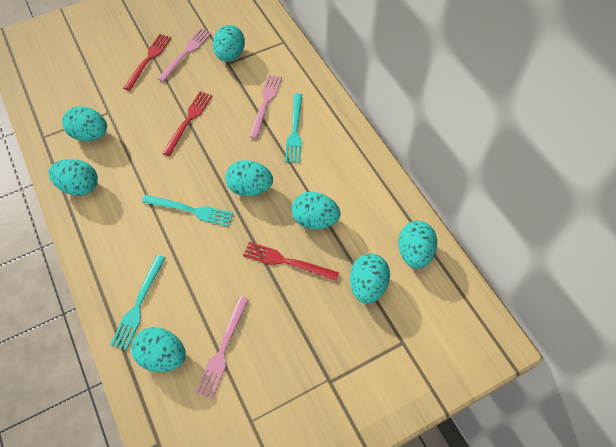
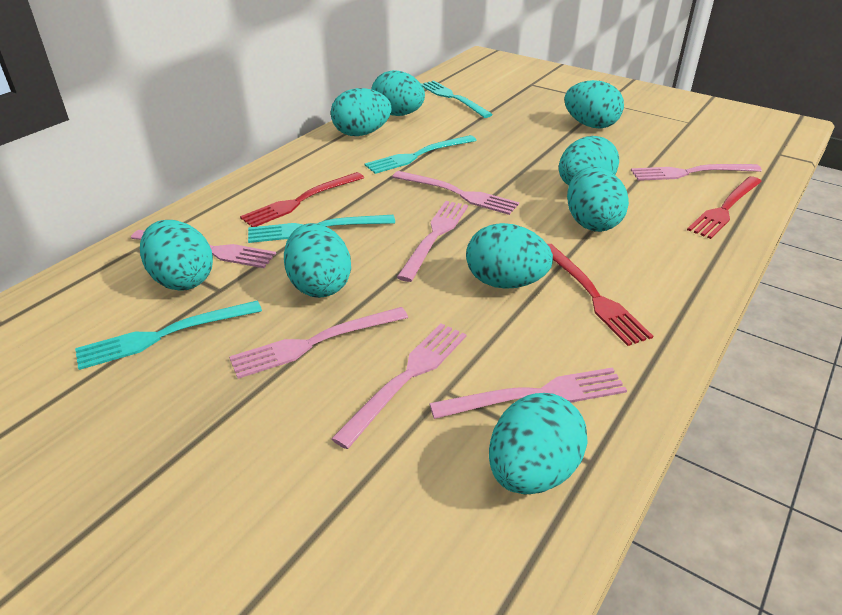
pink fork: [157,28,211,82] [195,296,249,399] [249,74,282,139] = 3 -> [131,230,276,268] [229,307,408,379] [331,323,467,449] [392,171,519,215] [397,201,468,282] [429,368,627,419] [631,164,762,181] = 7
turquoise egg: [49,159,98,196] [62,106,107,141] [131,327,186,372] [213,25,245,62] [225,160,273,196] [291,192,340,229] [350,254,390,304] [398,221,437,269] = 8 -> [140,220,213,291] [284,223,351,298] [331,88,392,136] [371,70,425,116] [466,223,553,289] [489,393,588,495] [559,136,619,185] [564,80,624,128] [567,167,629,232] = 9
turquoise fork: [110,255,165,350] [142,195,233,227] [285,93,302,163] = 3 -> [75,300,262,370] [248,215,395,243] [365,135,477,174] [421,80,493,118] = 4

